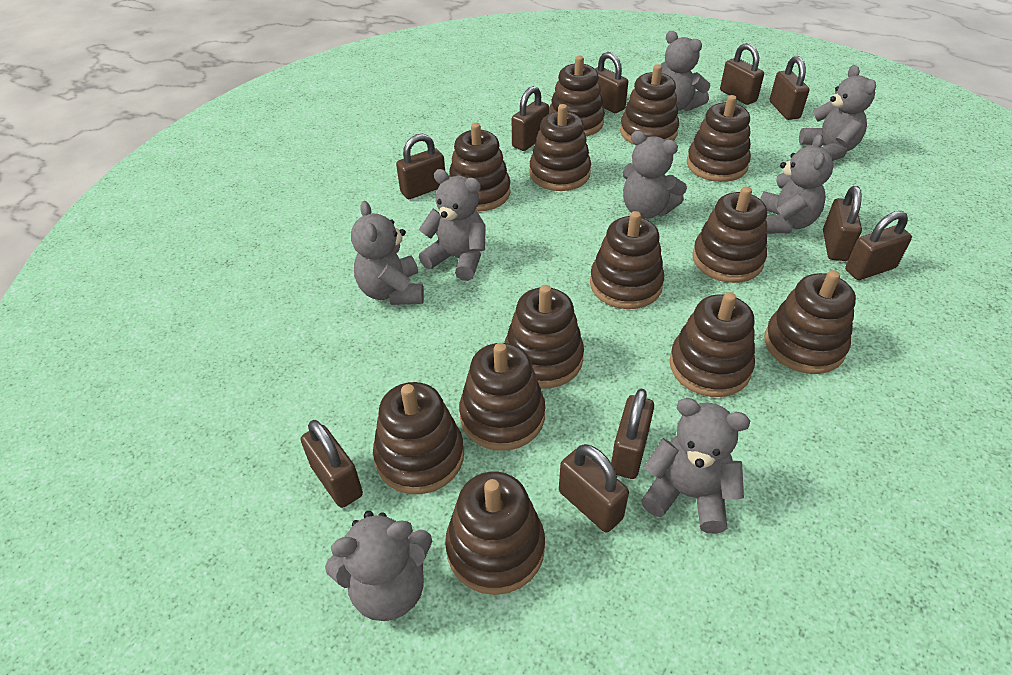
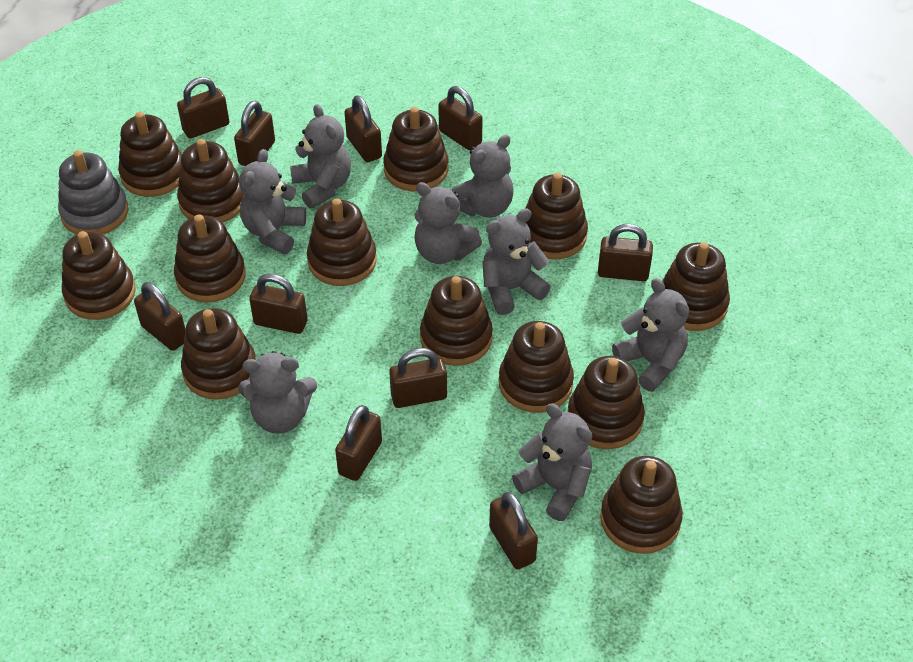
grey stacking toy: none = 0 -> [58,150,129,235] = 1

